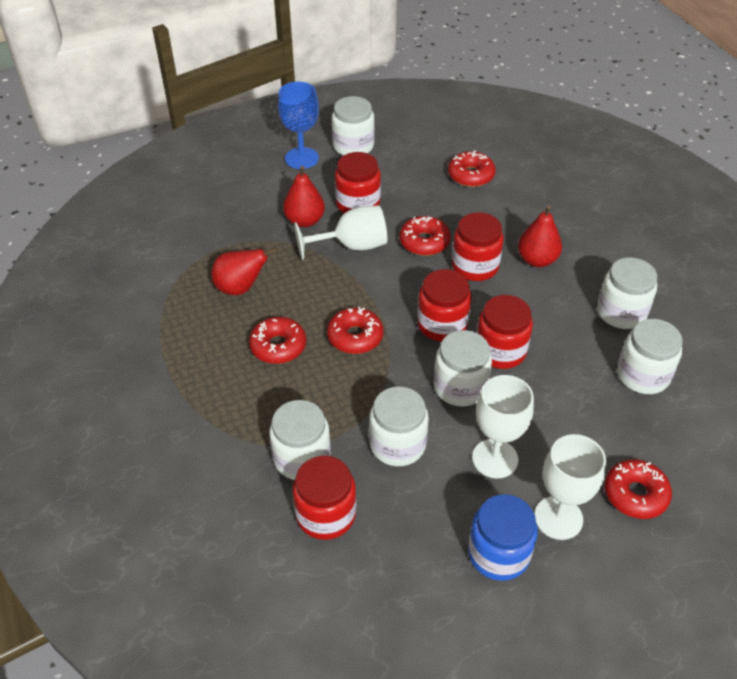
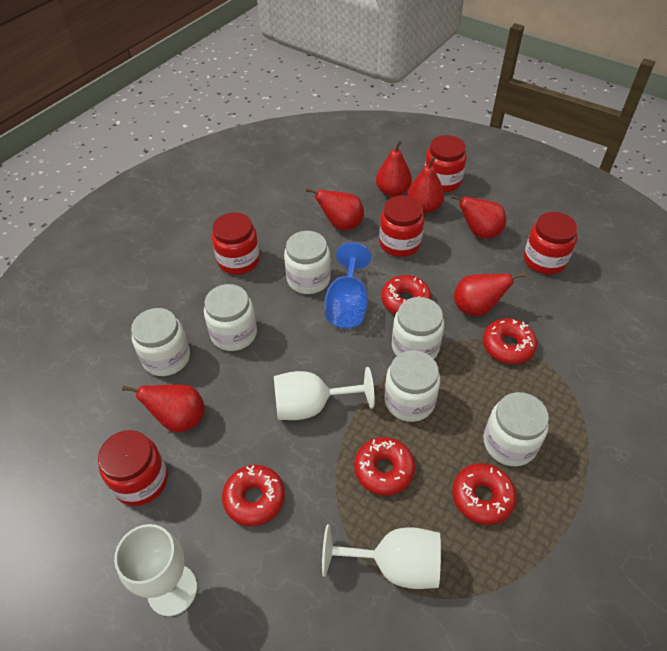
blue jar: [468,494,538,581] = 1 -> none = 0
red pear: [211,248,278,295] [283,166,325,227] [518,205,562,267] = 3 -> [122,384,205,432] [306,188,364,230] [376,140,412,197] [407,157,444,214] [451,195,506,239] [454,272,526,316] = 6

